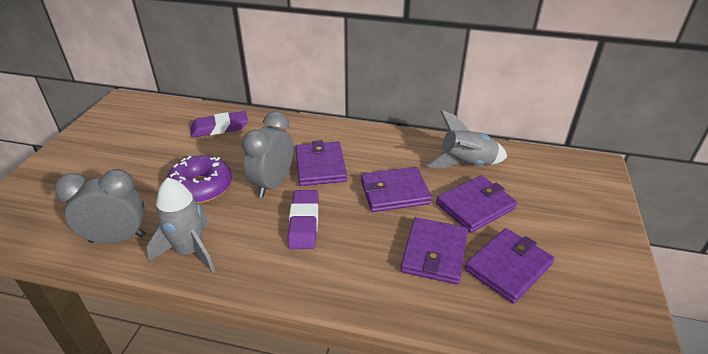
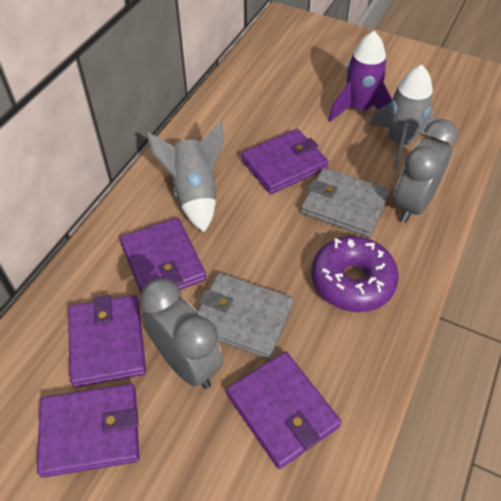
grey wallet: none = 0 -> [198,273,294,359] [301,168,390,238] = 2
purple eraser: [190,111,248,138] [288,190,319,249] = 2 -> none = 0
purple rocket: none = 0 -> [328,31,392,122] = 1

